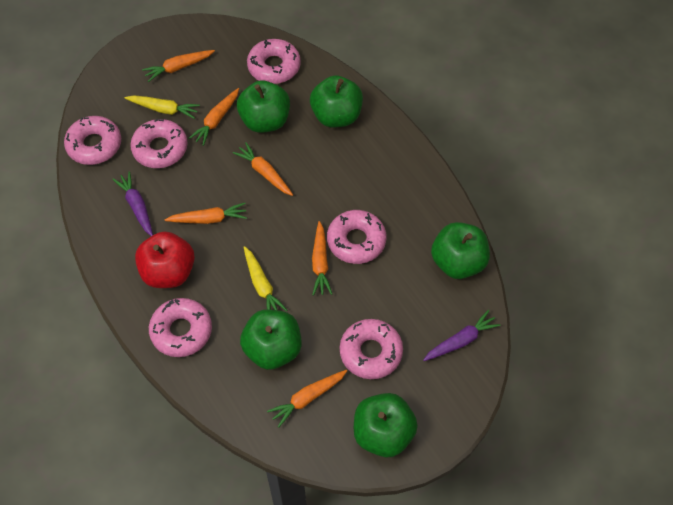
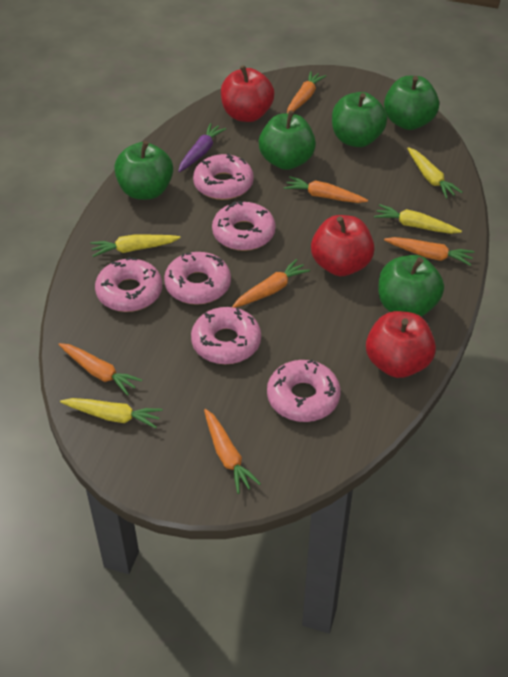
purple carrot: [112,172,153,236] [423,310,501,361] = 2 -> [178,123,226,172] = 1
red apple: [135,231,195,288] = 1 -> [221,65,274,122] [311,215,375,276] [366,311,436,378] = 3
yellow carrot: [125,95,200,119] [244,246,287,311] = 2 -> [60,398,162,428] [90,235,181,257] [374,204,462,234] [407,147,462,199] = 4

